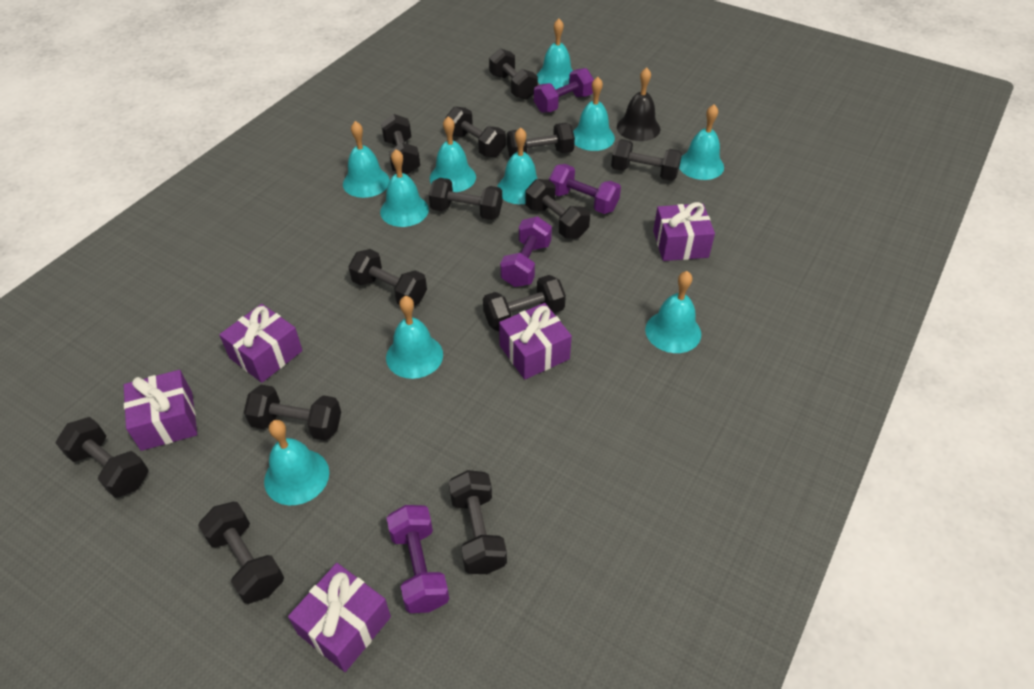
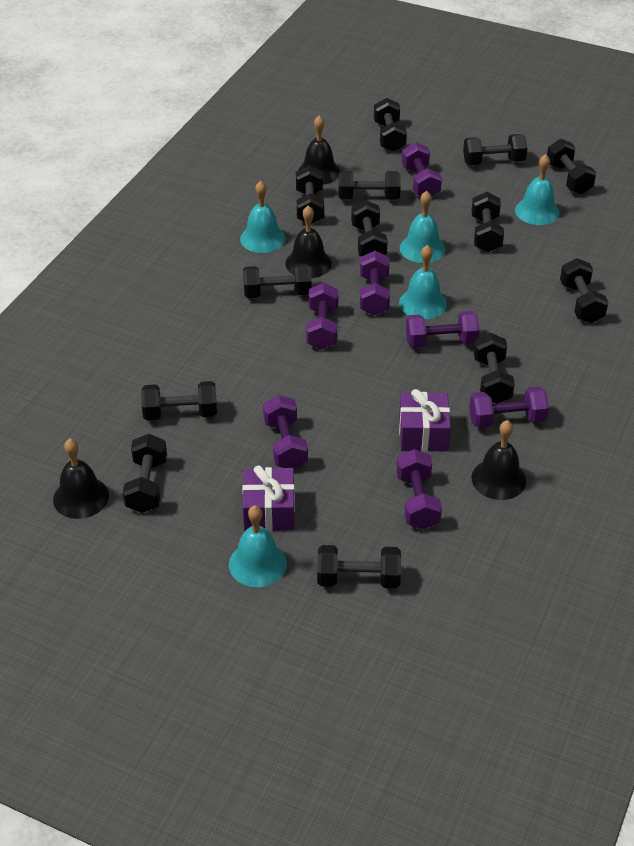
black bell: [617,67,660,141] = 1 -> [53,439,109,519] [285,205,332,278] [298,115,340,185] [471,420,526,500] = 4
purple dumbbell: [386,505,449,613] [500,216,552,287] [534,68,594,113] [549,164,621,214] = 4 -> [263,395,308,469] [306,283,339,350] [360,251,390,315] [396,449,442,530] [402,142,442,197] [406,311,480,348] [469,386,549,429] = 7
purple gift: [124,370,197,451] [219,304,303,383] [288,563,391,672] [499,303,572,380] [653,202,715,261] = 5 -> [242,465,295,531] [399,389,451,452] = 2
turquoise bell: [264,420,329,505] [343,121,390,198] [380,149,429,227] [386,296,443,379] [430,116,476,192] [497,127,538,204] [537,19,573,89] [573,77,615,151] [645,271,701,353] [679,104,724,180] = 10 -> [229,505,287,587] [240,181,285,253] [399,245,447,319] [400,191,446,263] [515,154,560,225] = 5

